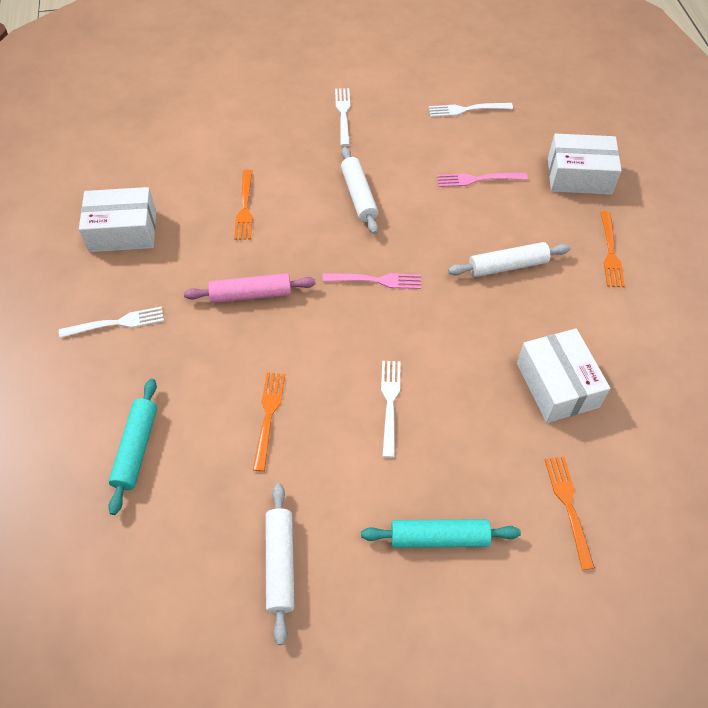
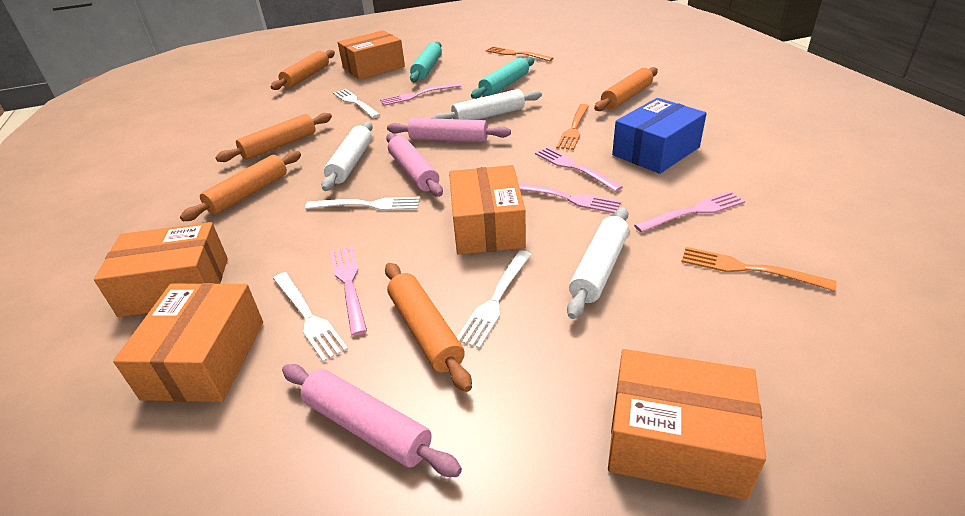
blue box: none = 0 -> [612,98,707,174] = 1
orange box: none = 0 -> [94,222,228,317] [113,283,263,402] [338,30,405,80] [449,165,526,255] [608,349,766,500] = 5
orange fork: [234,170,253,240] [253,372,285,472] [545,456,595,570] [600,211,625,287] = 4 -> [486,46,553,61] [556,104,589,150] [681,247,836,291] = 3
orange rolling pin: none = 0 -> [180,151,301,221] [215,113,332,162] [271,50,335,90] [385,263,472,392] [594,67,658,111] = 5
pink fork: [323,273,421,289] [437,173,528,187] = 2 -> [330,246,367,336] [380,82,462,106] [518,183,621,213] [535,147,623,192] [634,191,745,232] = 5
pink rolling pin: [184,273,316,303] = 1 -> [282,364,462,477] [386,133,443,197] [387,118,511,142] = 3
white box: [79,187,156,252] [517,328,610,423] [548,134,622,195] = 3 -> none = 0

